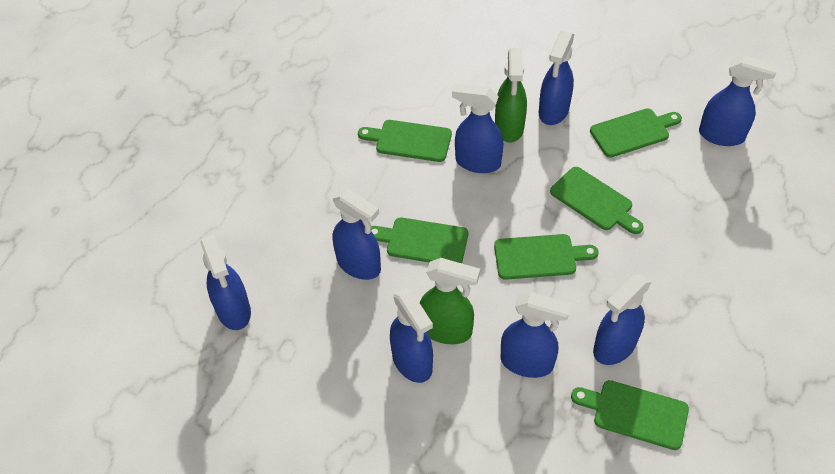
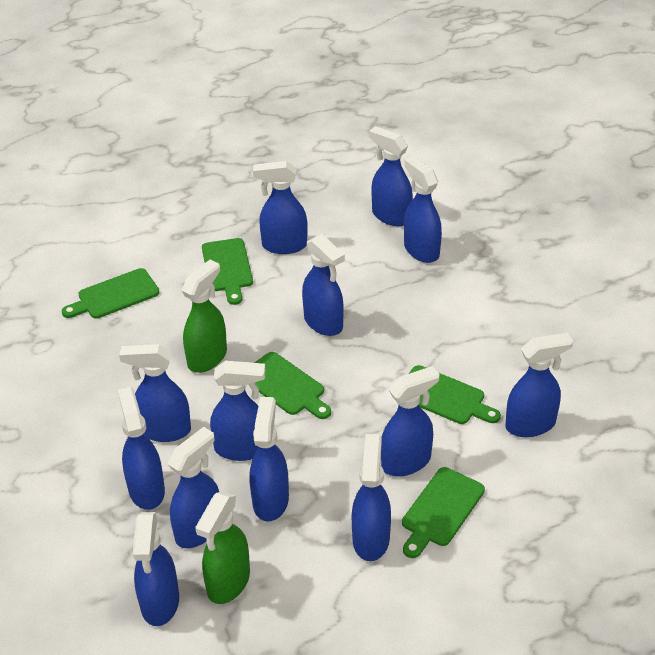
blue spray bottle: [200,235,251,330] [332,189,381,280] [390,288,433,383] [452,84,504,173] [501,292,571,378] [539,31,574,125] [593,274,652,365] [699,55,777,146] = 8 -> [118,387,165,510] [119,344,191,442] [133,512,179,626] [168,427,219,548] [210,361,265,461] [249,397,289,522] [253,161,308,254] [302,234,345,336] [352,434,391,561] [369,126,413,226] [381,366,440,476] [404,156,442,263] [505,332,573,437] = 13
green cutting board: [358,120,452,162] [371,218,468,263] [494,234,599,280] [550,167,643,234] [571,380,689,450] [590,108,682,158] = 6 -> [62,268,159,319] [202,238,253,305] [254,352,331,419] [402,467,485,558] [409,365,501,424] = 5

